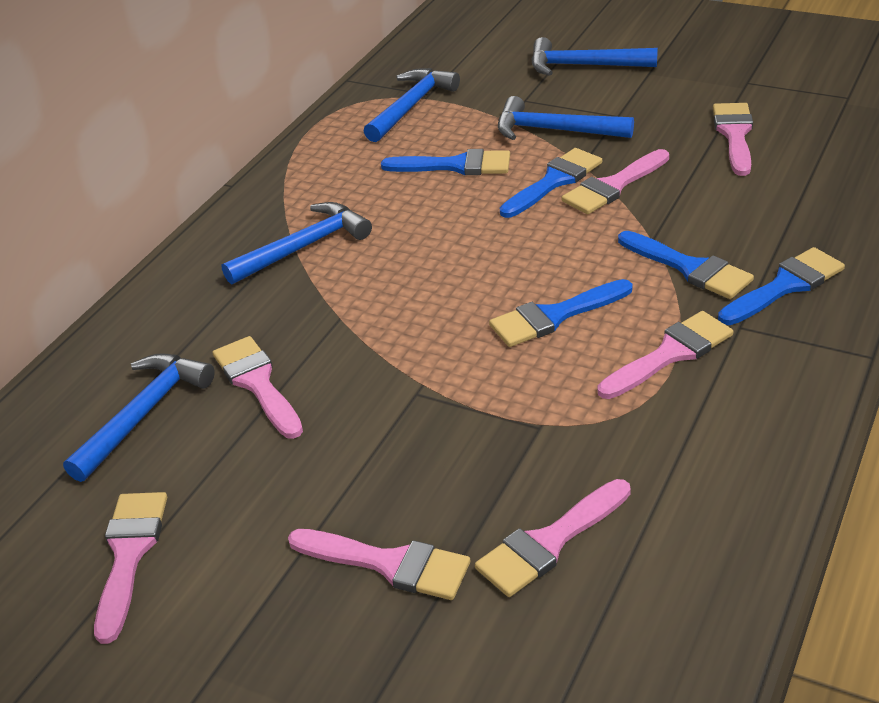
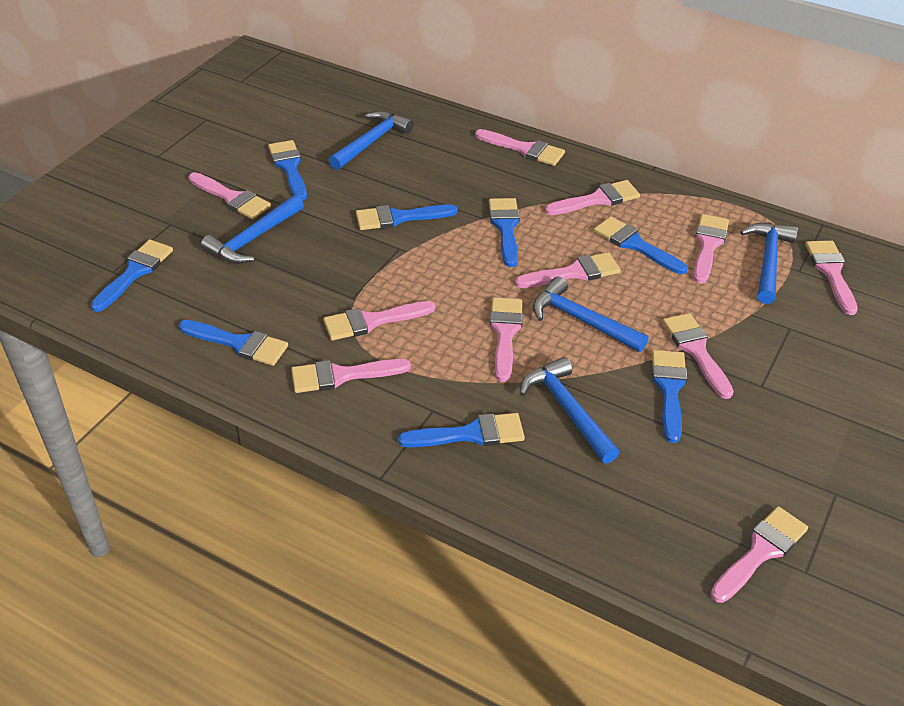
blue brush: [381,149,510,175] [489,279,633,347] [500,148,602,218] [618,231,754,299] [718,247,845,325] = 5 -> [91,239,173,312] [179,320,288,366] [268,140,307,201] [356,204,458,230] [398,413,525,447] [489,198,520,267] [594,216,688,274] [652,350,687,443] = 8
pink brush: [94,492,167,644] [213,336,303,439] [288,529,470,600] [475,479,631,597] [562,149,669,214] [598,311,733,399] [713,103,753,176] = 7 -> [188,172,271,219] [291,359,411,393] [323,301,435,340] [475,129,565,166] [490,297,523,382] [515,252,621,288] [545,180,640,215] [663,313,734,399] [693,214,729,284] [710,506,808,603] [805,240,858,315] = 11

